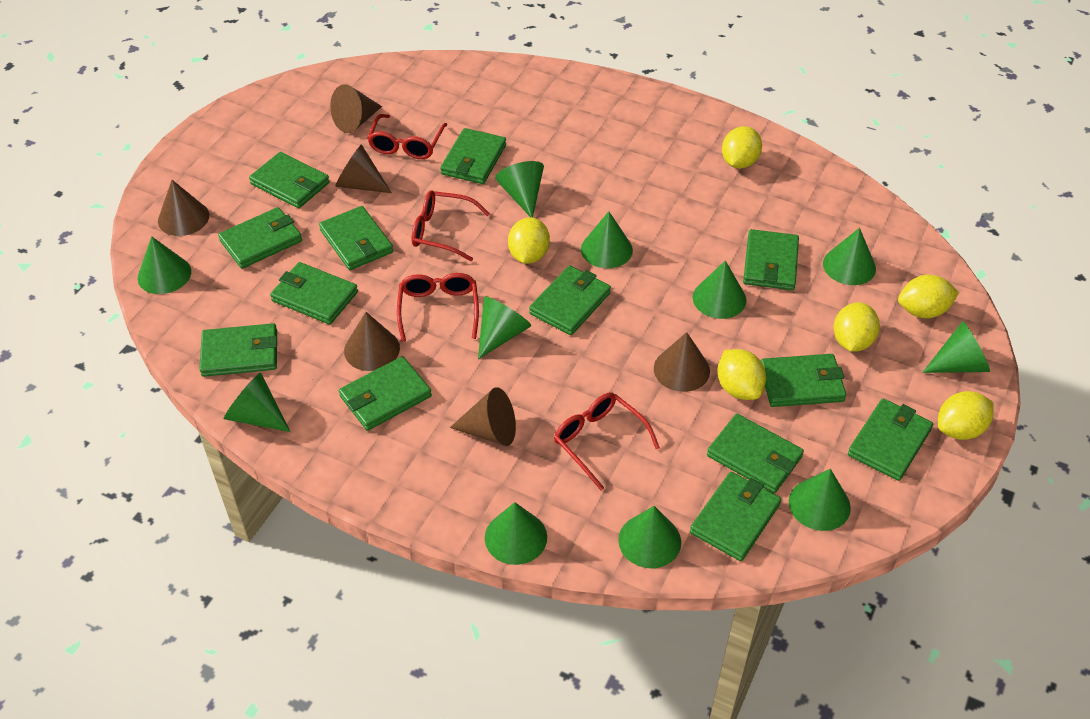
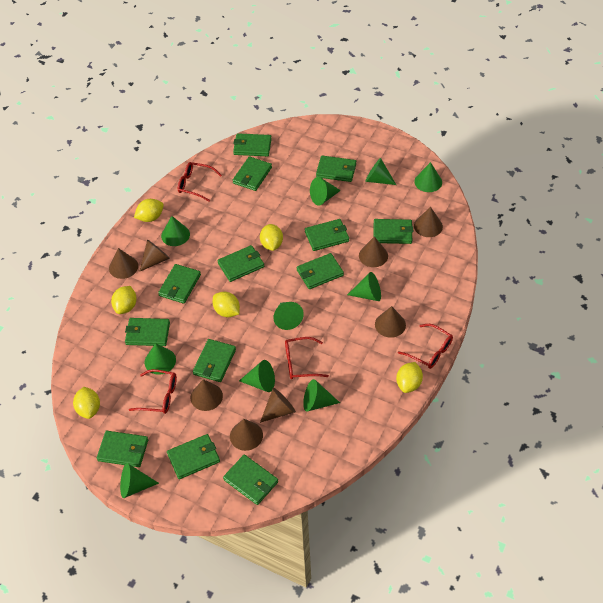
brown cone: [158,180,209,236] [330,84,382,133] [335,144,392,193] [344,312,400,371] [450,387,516,446] [654,332,710,392] = 6 -> [109,248,138,279] [139,239,170,272] [190,379,223,411] [230,419,263,451] [260,388,296,423] [359,236,388,267] [375,306,406,338] [414,207,443,237] = 8
green cone: [138,236,191,294] [224,372,290,432] [478,296,531,359] [485,502,547,565] [495,161,544,218] [581,211,633,268] [618,506,681,569] [692,261,747,319] [789,469,851,531] [823,228,876,285] [922,321,990,373] = 11 -> [120,463,159,498] [145,343,176,375] [161,216,190,246] [239,360,275,392] [274,302,304,330] [303,379,340,412] [310,177,341,206] [347,272,381,301] [365,158,396,185] [414,162,442,192] = 10

